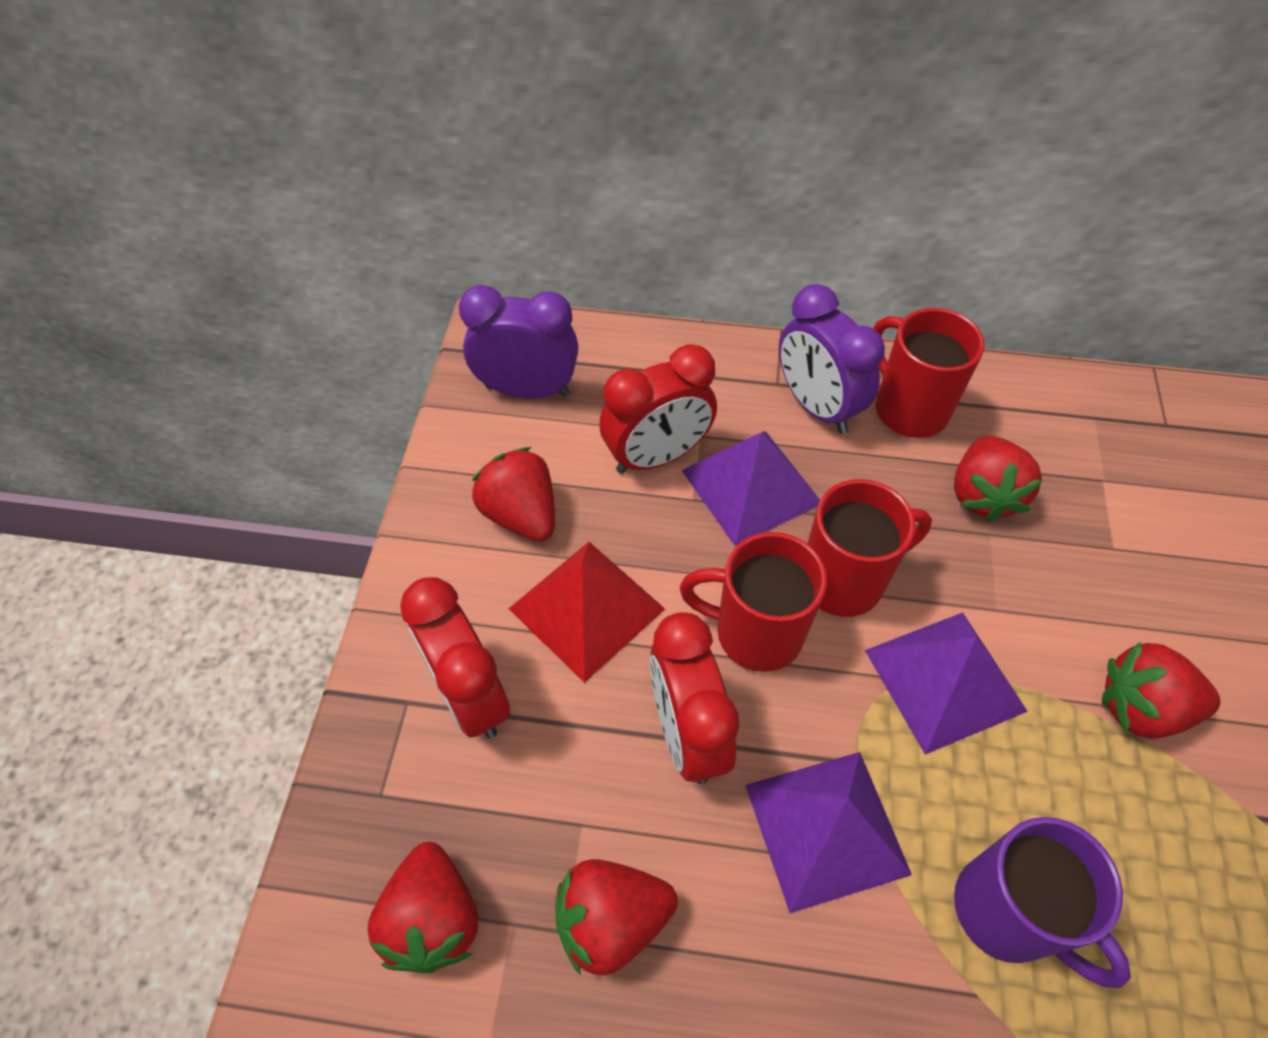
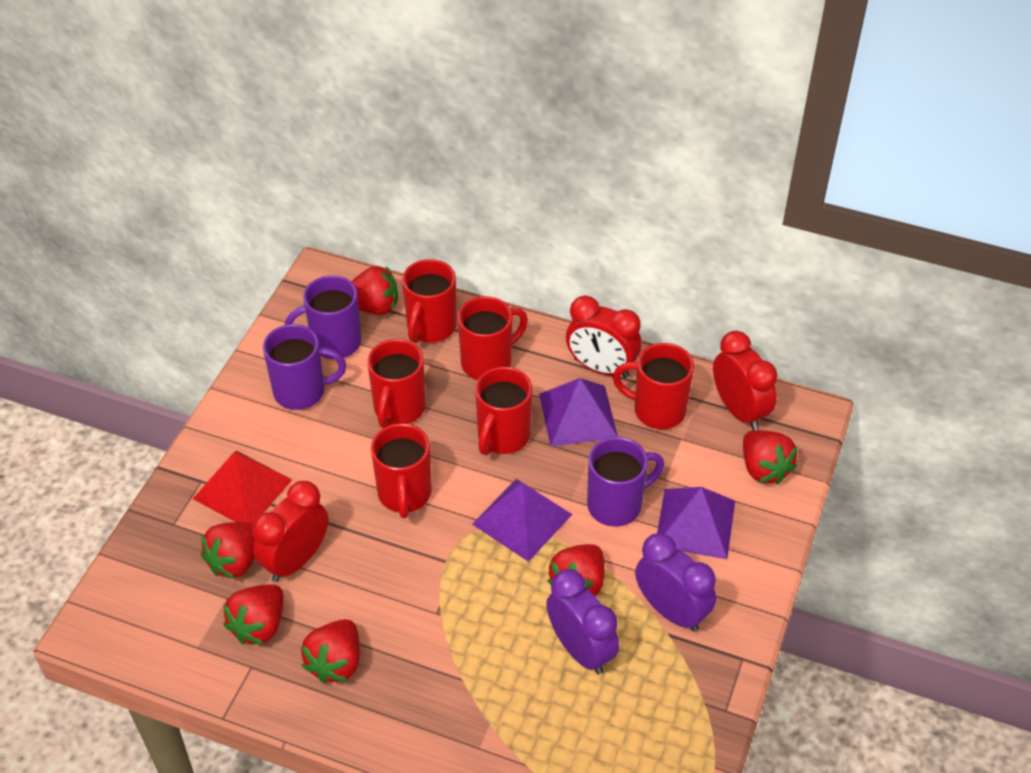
purple mug: [954,817,1131,988] = 1 -> [263,324,346,410] [285,275,362,359] [587,437,664,527] = 3
red mug: [680,532,827,672] [807,479,932,617] [873,308,985,438] = 3 -> [367,339,425,428] [371,423,432,518] [402,259,457,343] [458,296,528,380] [475,367,532,455] [613,343,694,429] = 6
red strawberry: [367,842,478,973] [472,447,555,542] [555,859,678,975] [954,436,1043,522] [1102,642,1220,739] = 5 -> [201,522,255,579] [223,584,284,645] [301,619,360,684] [351,266,398,315] [547,544,605,596] [743,430,797,484] = 6

